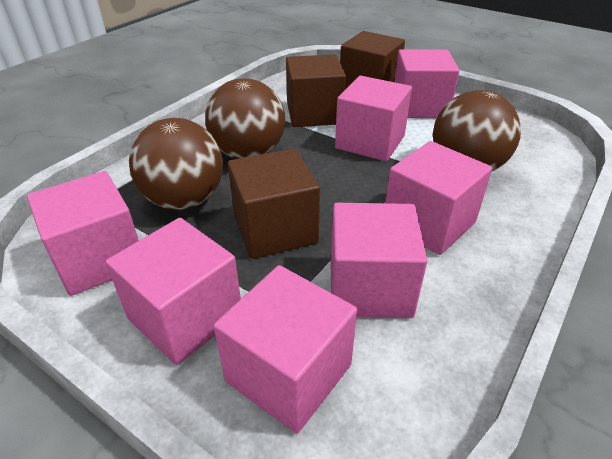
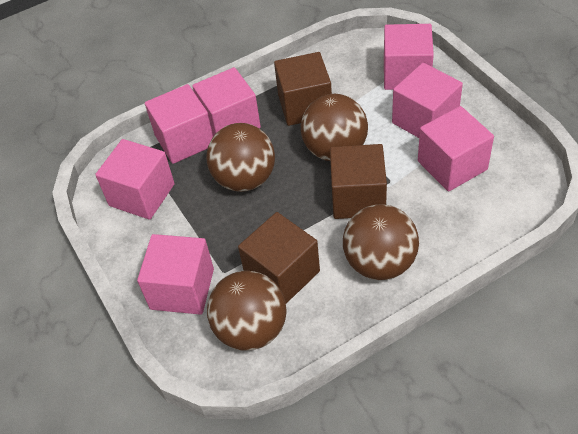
brown ball: [129,118,223,210] [205,78,286,159] [433,90,521,171] = 3 -> [206,123,275,192] [207,271,287,351] [301,94,368,161] [343,204,419,280] = 4

